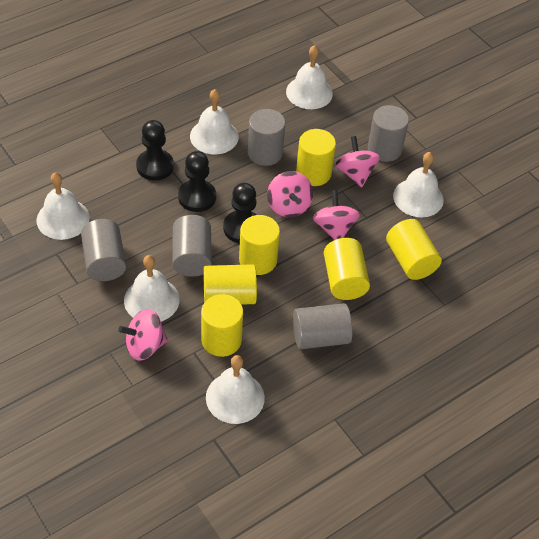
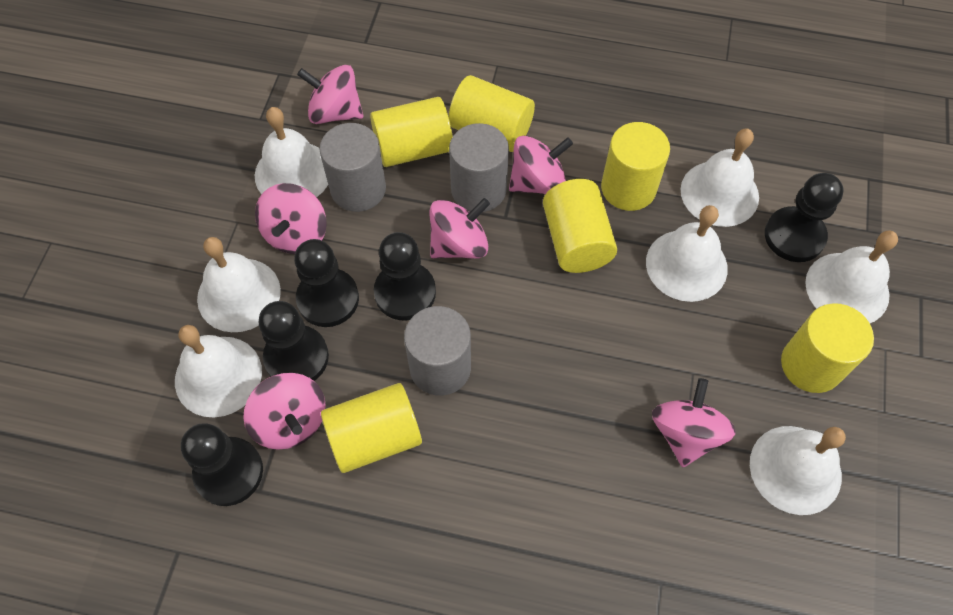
black pawn: [136,120,174,180] [178,151,216,212] [223,183,257,243] = 3 -> [181,423,263,506] [258,301,329,381] [294,239,359,327] [374,232,436,321] [765,173,843,262] = 5
grey cylinder: [81,219,126,281] [172,215,212,277] [248,109,286,166] [293,303,353,349] [368,105,409,162] = 5 -> [319,123,386,212] [404,306,471,396] [449,123,509,212] = 3
pink spinning top: [118,309,168,361] [267,171,313,217] [313,190,360,240] [335,136,380,187] = 4 -> [243,373,326,450] [255,183,327,254] [297,65,363,124] [430,198,490,259] [509,136,573,194] [652,378,736,467] = 6
white bell: [37,172,90,240] [124,255,180,322] [190,89,239,154] [206,355,265,424] [286,45,333,109] [393,152,444,217] = 6 -> [175,325,262,417] [197,237,281,332] [255,107,328,197] [646,205,728,302] [681,128,759,227] [750,426,846,515] [805,231,898,323] = 7

